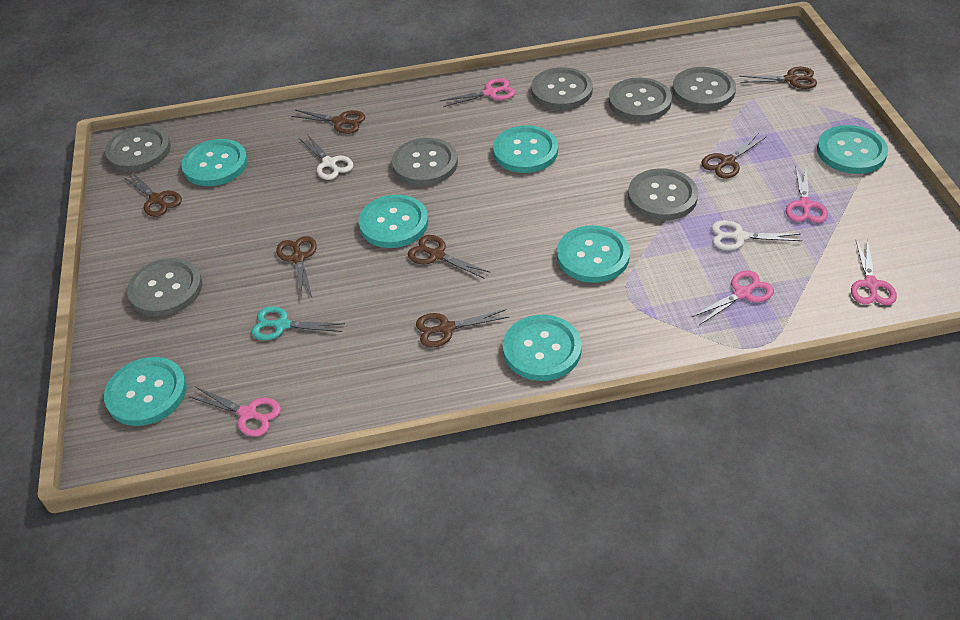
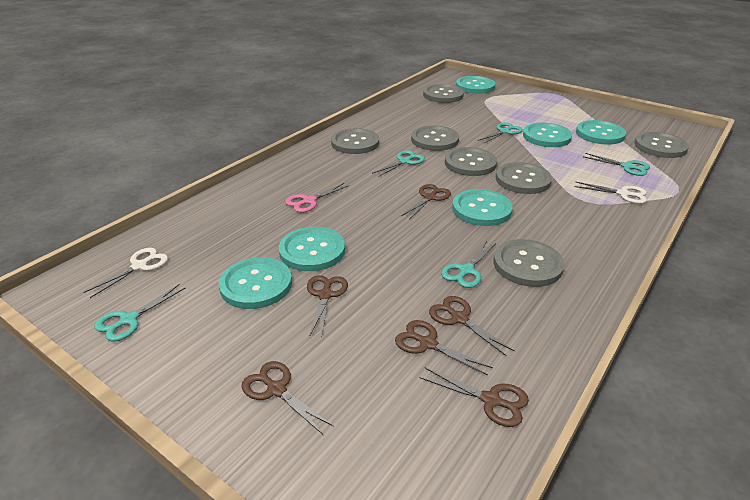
brown scissors: [123,172,182,217] [276,236,317,297] [291,110,365,134] [408,235,491,279] [416,309,509,347] [701,134,766,178] [739,67,817,89] = 7 -> [241,361,333,434] [307,275,348,339] [395,320,493,376] [401,184,451,220] [419,368,529,427] [429,296,515,356] = 6
pink scissors: [190,387,281,437] [440,78,515,107] [692,270,774,325] [786,166,828,223] [851,239,897,305] = 5 -> [285,183,349,213] = 1
turquoise button: [104,357,187,426] [181,139,248,186] [359,195,428,248] [493,125,558,173] [503,315,582,381] [557,225,630,283] [817,125,888,174] = 7 -> [219,257,292,309] [279,227,345,271] [452,189,513,226] [456,76,495,94] [523,123,572,147] [576,120,626,145] = 6
turquoise scissors: [252,306,345,340] = 1 -> [94,284,186,342] [372,150,425,177] [441,241,496,288] [478,122,523,144] [584,153,650,176] = 5

